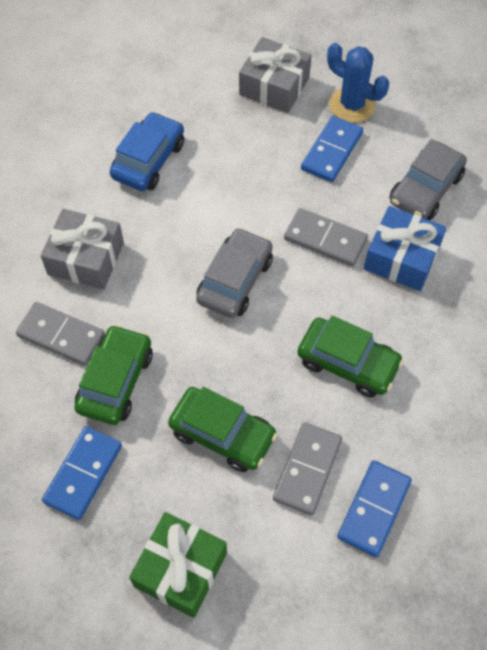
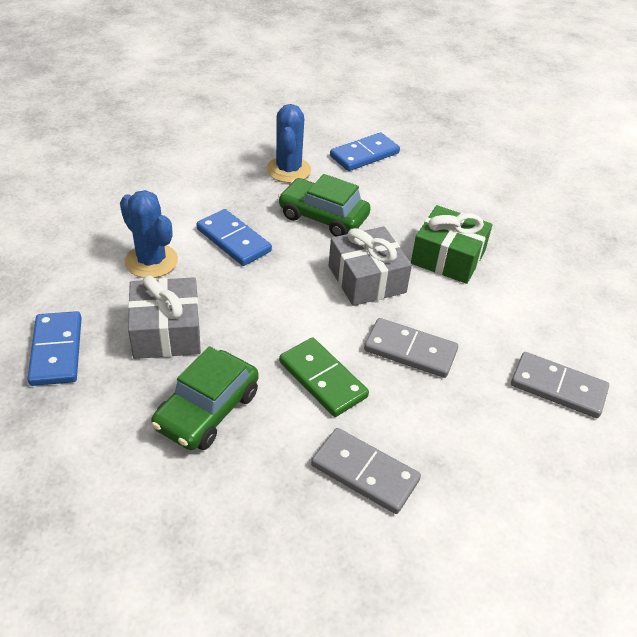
blue cactus: [327,43,389,122] = 1 -> [120,190,178,278] [266,104,311,183] = 2
blue car: [110,112,184,191] = 1 -> none = 0
blue gift: [364,206,447,291] = 1 -> none = 0
green car: [74,324,153,425] [168,387,277,472] [298,316,404,398] = 3 -> [151,346,259,450] [278,174,371,237] = 2
green domino: none = 0 -> [279,337,369,417] = 1
grey car: [196,228,273,318] [390,139,467,220] = 2 -> none = 0

